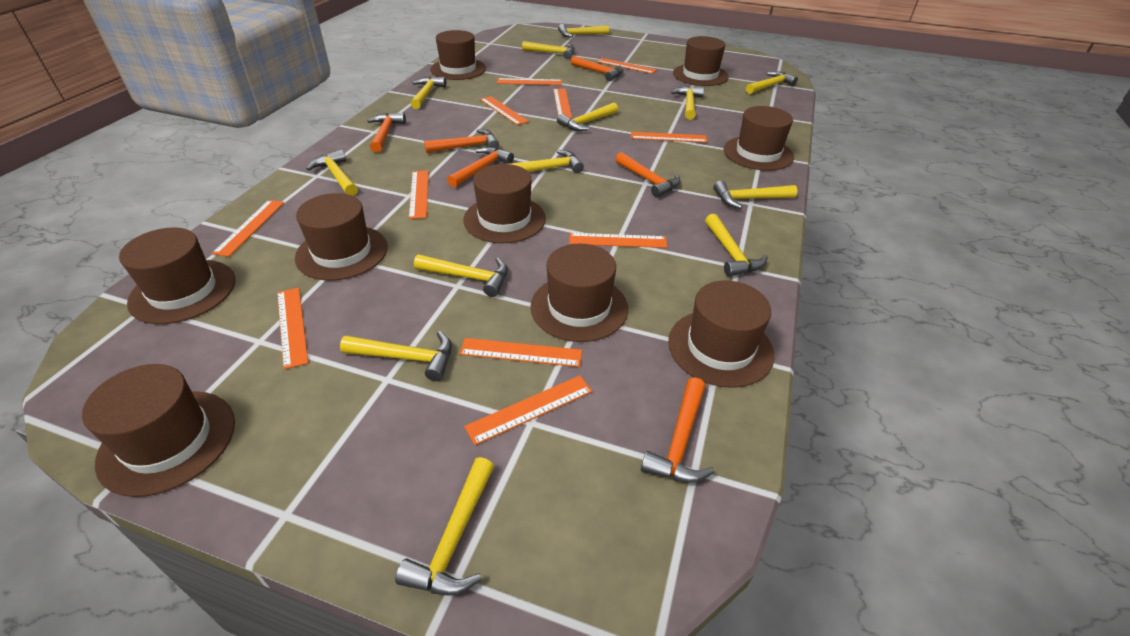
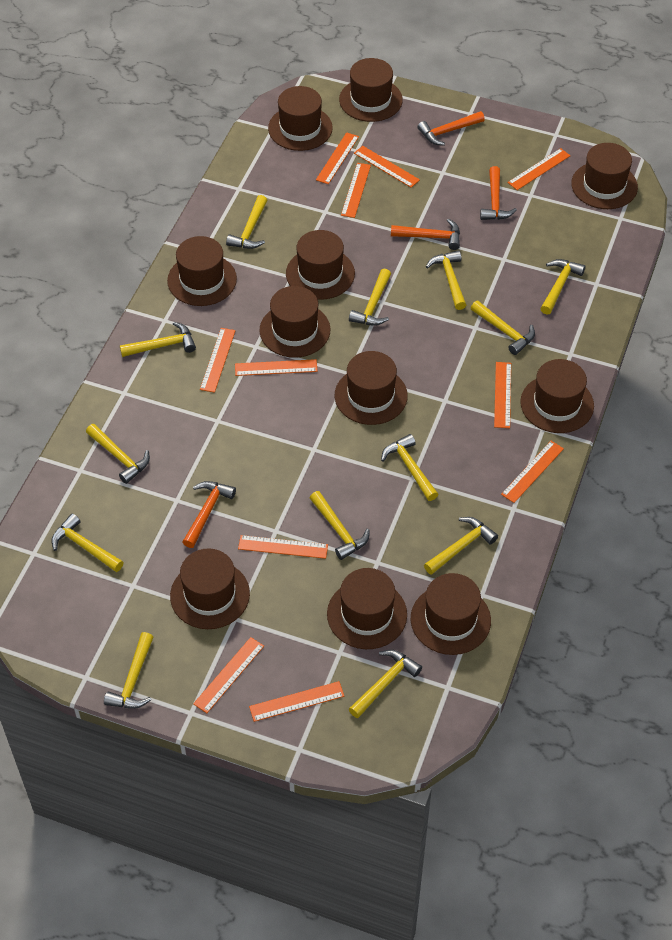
brown hat: [82,364,235,497] [119,228,235,324] [295,193,388,280] [430,30,486,80] [463,164,546,243] [530,244,628,342] [668,280,774,388] [673,36,729,86] [724,106,794,171] = 9 -> [167,236,237,306] [170,548,250,629] [259,286,331,358] [268,86,333,151] [286,230,355,300] [327,568,407,649] [335,351,408,425] [339,58,403,122] [411,573,491,655] [520,359,594,433] [571,143,638,209] = 11
orange hammer: [367,113,406,153] [424,129,499,153] [447,147,514,188] [571,56,623,81] [615,152,681,198] [641,377,714,482] = 6 -> [183,481,236,548] [391,219,460,250] [418,111,485,146] [480,166,517,220] = 4

